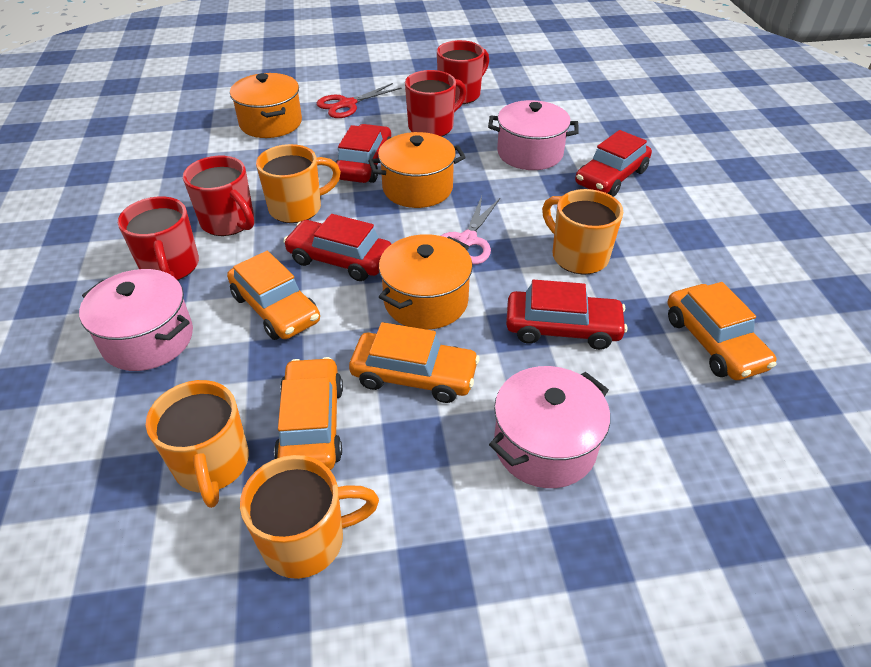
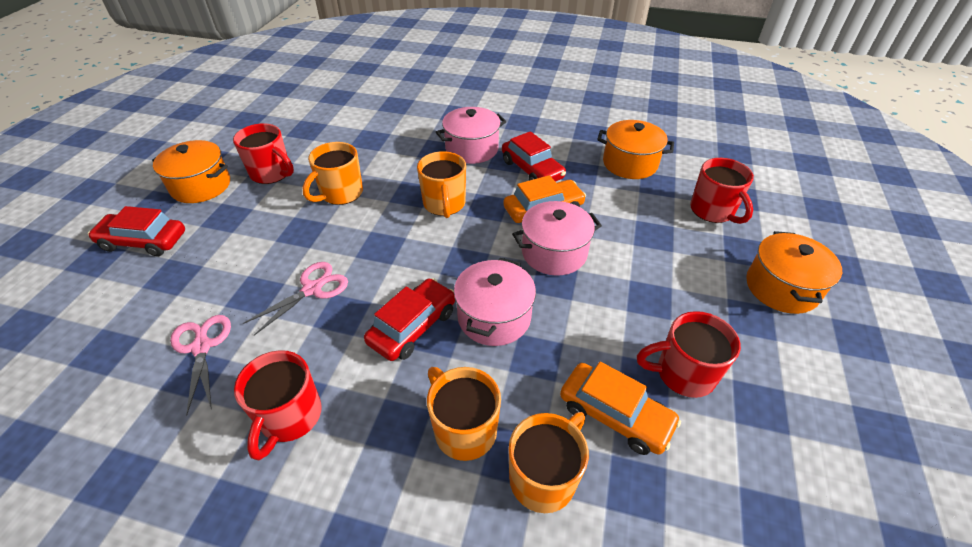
orange car: [227,251,320,340] [274,357,343,470] [349,322,480,403] [668,282,777,380] = 4 -> [503,175,586,223] [560,362,681,455] = 2
pink scissors: [441,196,500,265] = 1 -> [170,315,231,415] [243,262,348,335] = 2
red car: [283,214,391,281] [335,124,391,183] [506,280,628,350] [575,130,652,197] = 4 -> [88,206,185,257] [364,278,455,361] [502,131,566,182] = 3
red scissors: [317,83,402,118] = 1 -> none = 0

